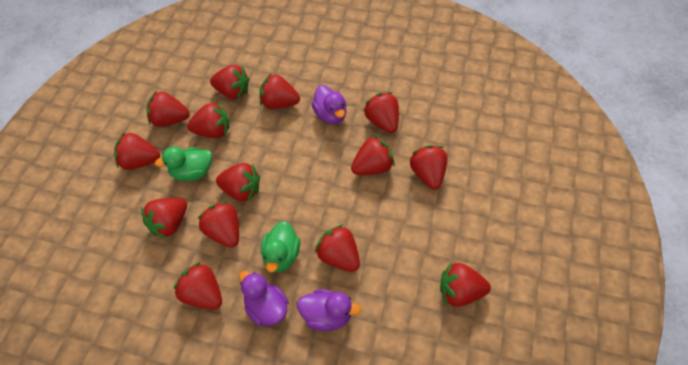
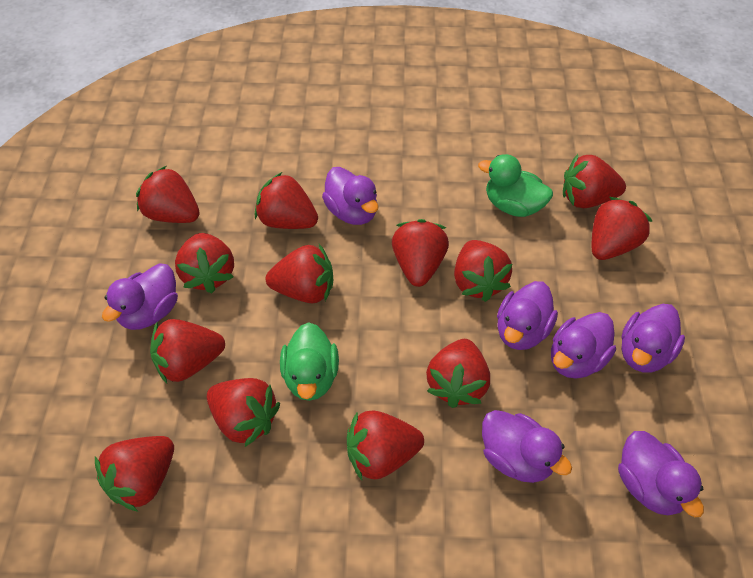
purple duck: [239,271,289,326] [297,289,361,331] [312,85,347,124] = 3 -> [102,263,178,330] [322,167,378,225] [482,410,572,483] [497,281,558,350] [551,312,616,379] [618,431,704,517] [621,304,685,372] = 7
red strawberry: [114,132,160,170] [141,198,187,239] [146,91,190,127] [173,262,222,310] [187,102,230,138] [198,201,239,248] [210,65,249,99] [216,163,260,202] [259,74,300,109] [315,224,360,272] [351,136,394,175] [363,92,399,133] [410,145,447,189] [440,262,491,307] = 14 -> [95,436,174,512] [136,166,200,223] [150,319,225,383] [175,233,234,293] [207,378,280,447] [255,172,318,229] [266,244,333,303] [347,410,424,480] [392,219,449,287] [426,339,490,408] [454,240,512,302] [563,154,626,208] [592,197,652,260] = 13

